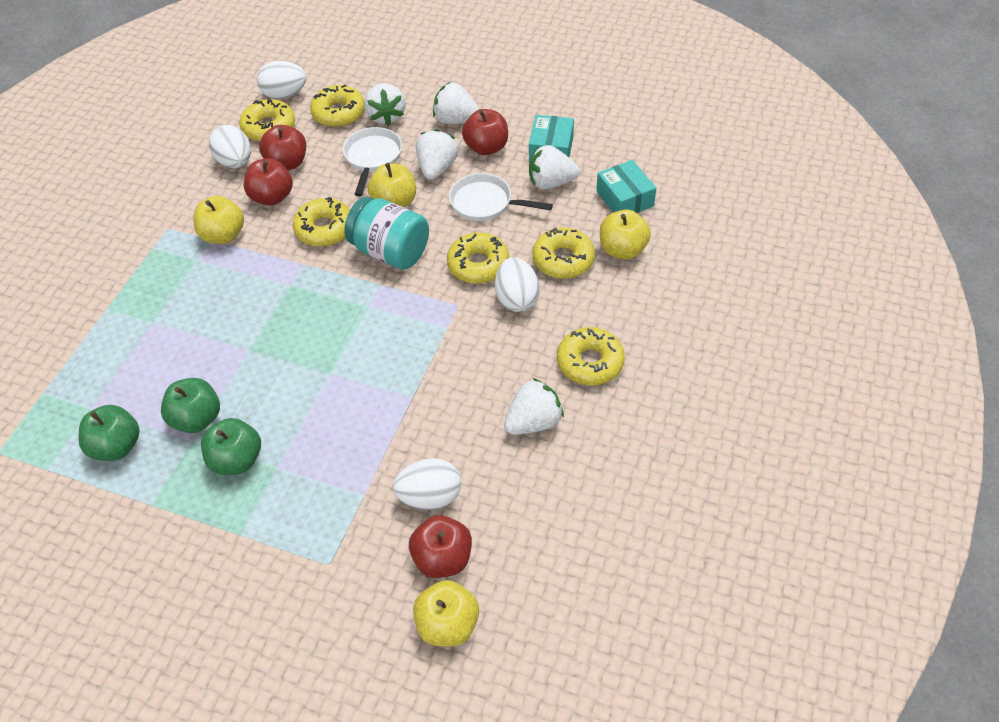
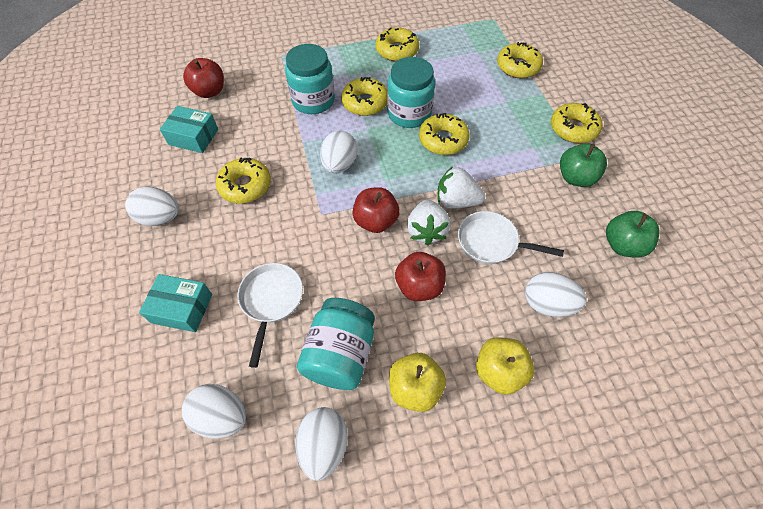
green apple: [79,405,140,461] [161,378,220,433] [201,418,261,475] = 3 -> [560,143,607,187] [606,211,659,258] = 2
red apple: [244,158,293,206] [259,125,306,170] [409,515,472,578] [462,109,508,155] = 4 -> [183,58,224,98] [352,187,400,233] [395,252,446,301] = 3
turquoise jar: [344,196,429,270] = 1 -> [285,44,335,114] [297,298,375,390] [387,57,435,128] = 3
white egg: [209,125,251,168] [257,61,306,99] [393,458,461,510] [495,257,540,312] = 4 -> [125,187,179,226] [182,384,246,438] [296,407,348,481] [320,131,357,173] [525,272,587,317] = 5
white strawberry: [364,83,405,126] [416,129,458,180] [433,82,479,124] [504,378,564,435] [529,145,580,189] = 5 -> [407,199,451,246] [438,166,485,208] = 2
yellow apple: [193,196,244,244] [368,163,416,207] [413,580,479,647] [600,209,651,259] = 4 -> [389,353,446,412] [476,337,534,395] = 2

